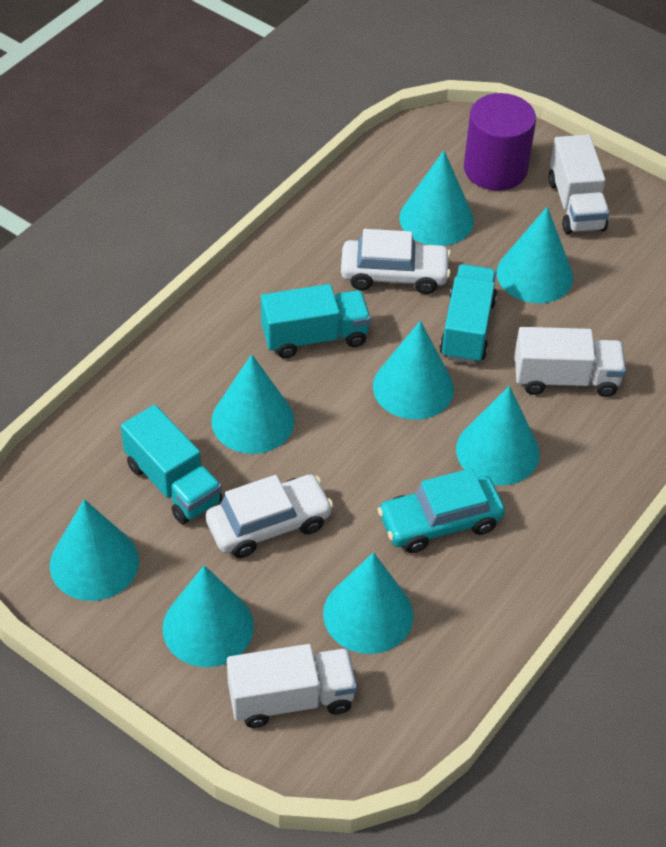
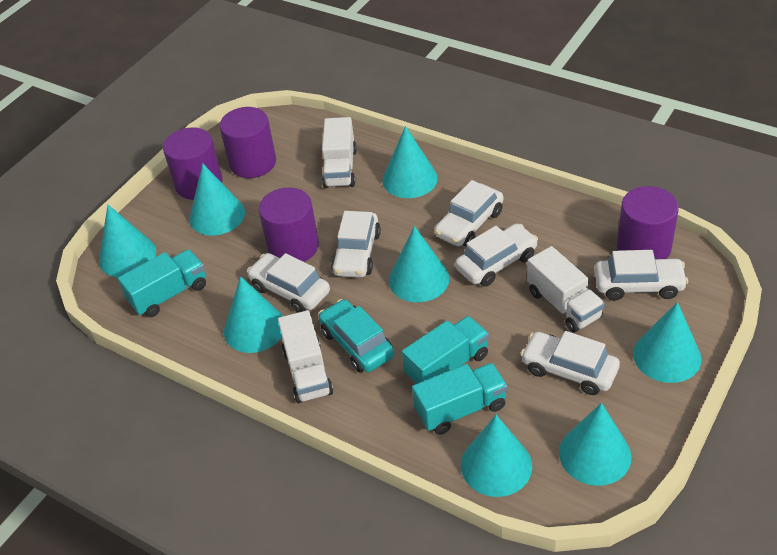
purple cylinder: [464,93,536,191] = 1 -> [163,127,223,200] [220,107,276,178] [259,187,319,262] [617,186,679,259] = 4
white car: [206,475,333,558] [341,229,451,294] = 2 -> [247,253,330,312] [331,211,381,278] [434,180,503,247] [455,223,538,287] [520,331,620,395] [595,250,688,301] = 6

